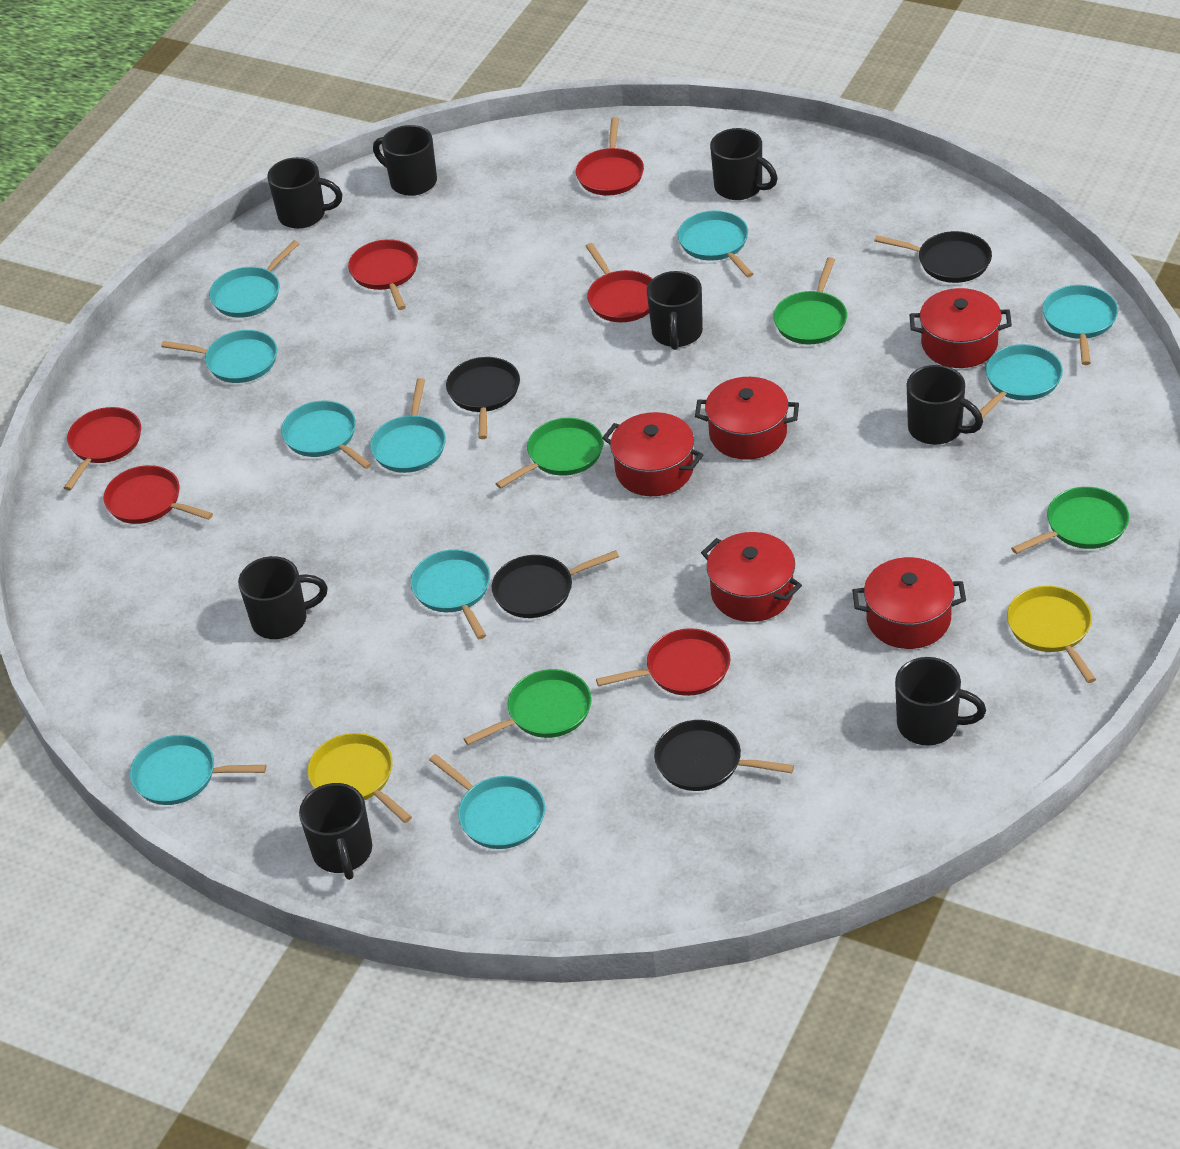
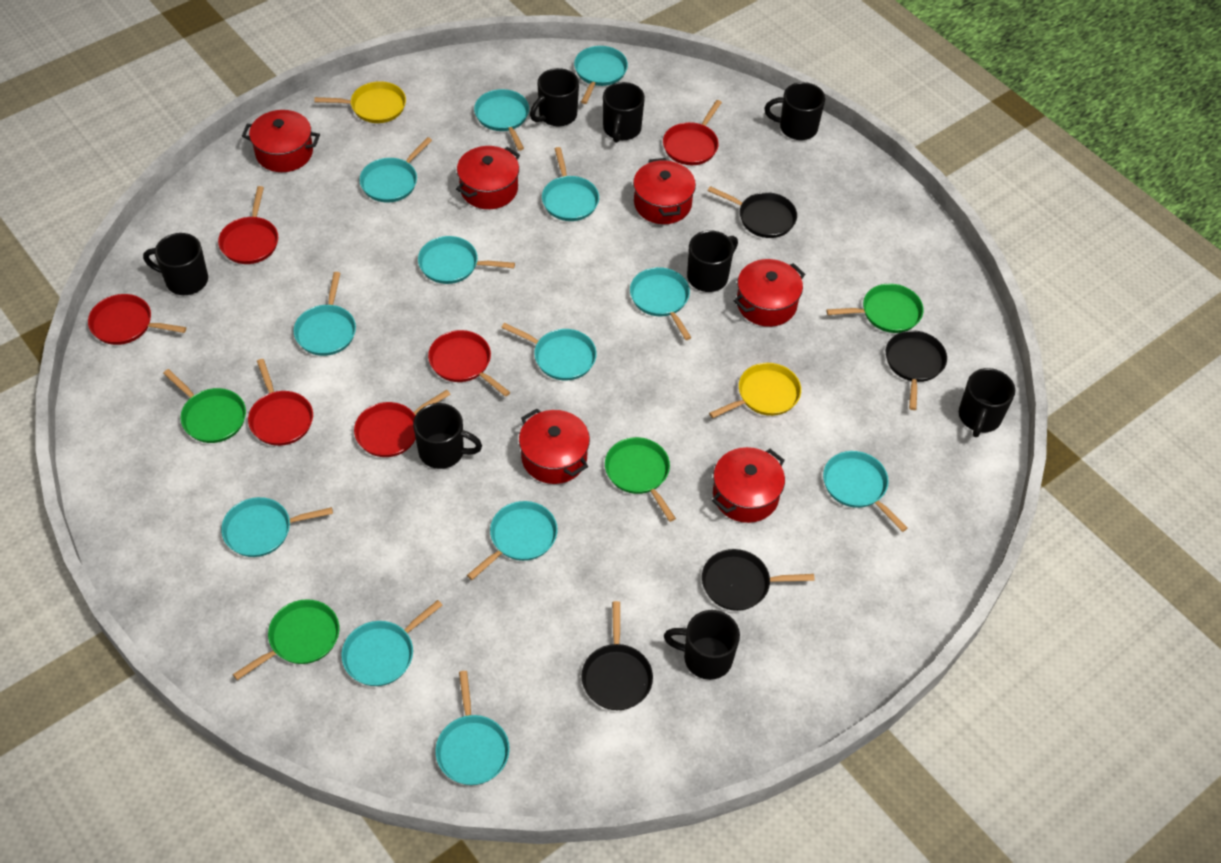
red pot: [602,412,703,496] [695,377,799,460] [701,532,802,622] [852,557,966,649] [909,288,1012,368] = 5 -> [242,110,320,172] [456,146,520,209] [519,409,590,484] [633,158,696,224] [712,447,785,523] [734,259,805,327] = 6
turquoise pan: [130,735,266,805] [161,330,277,383] [209,240,300,318] [281,401,372,469] [370,378,446,473] [410,549,490,639] [429,754,545,849] [678,210,753,277] [980,344,1063,419] [1043,285,1118,365] = 10 -> [221,497,333,557] [293,272,356,356] [341,600,442,686] [359,137,432,203] [418,236,515,284] [435,671,510,785] [467,501,558,580] [474,89,529,151] [501,323,597,381] [542,147,599,221] [574,46,628,104] [630,267,692,340] [823,451,908,532] = 13

